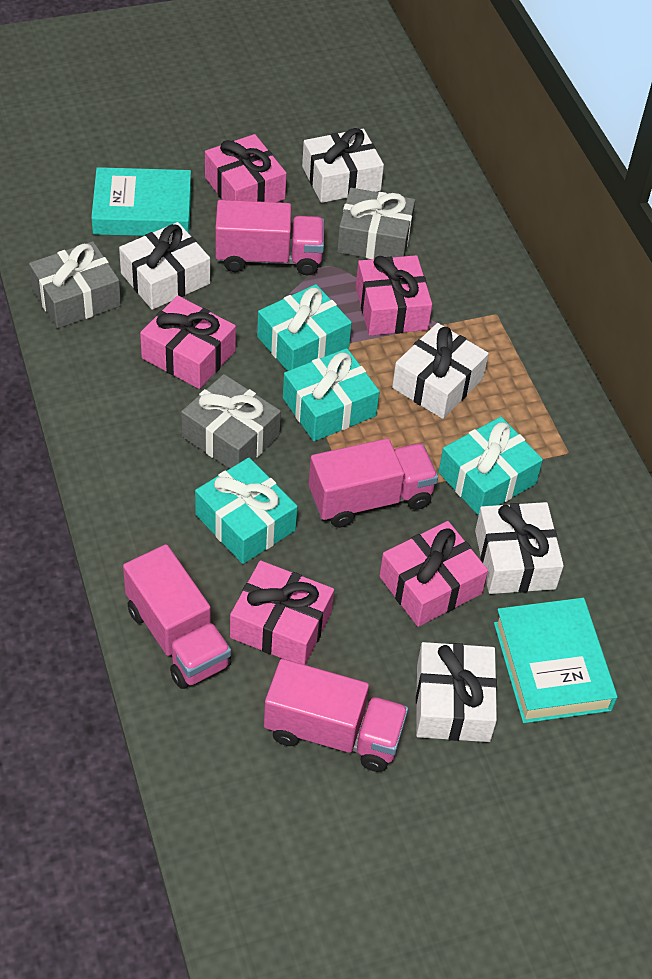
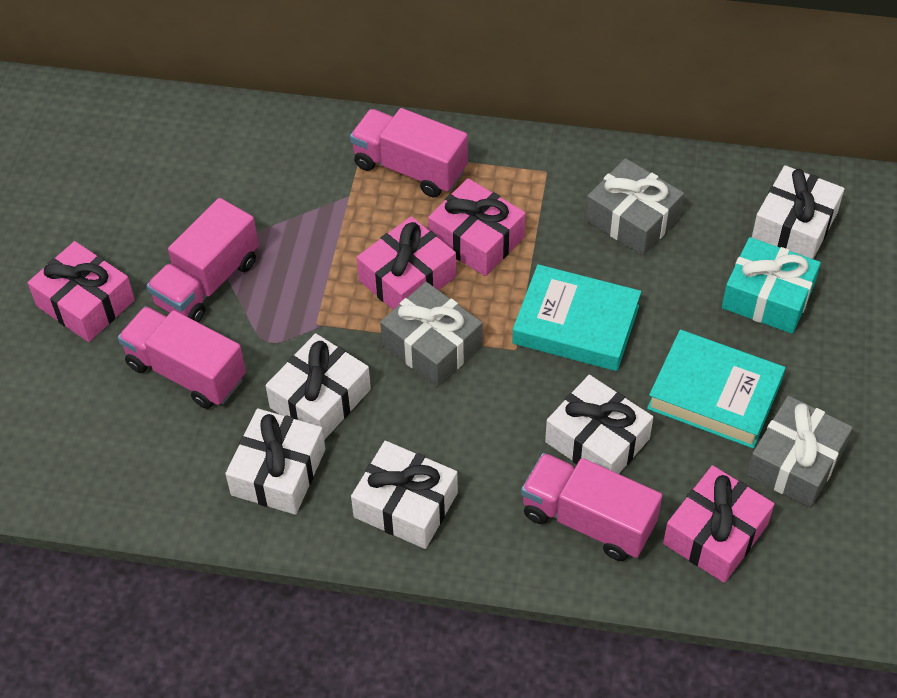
pink gift: [140,295,236,389] [205,134,287,202] [230,560,334,665] [356,255,432,336] [380,521,488,627] = 5 -> [28,241,135,342] [357,216,456,310] [428,178,526,276] [663,465,774,583] = 4
turquoise gift: [195,458,298,564] [257,284,352,371] [283,348,380,441] [438,417,543,516] = 4 -> [722,237,821,334] = 1

